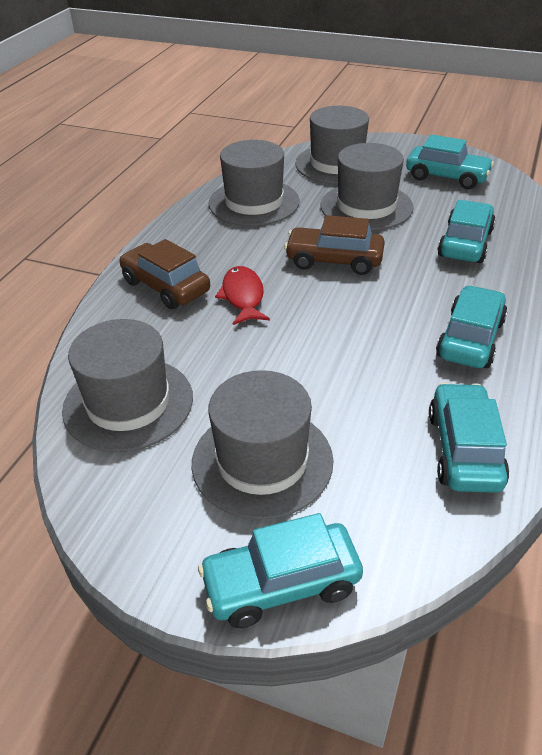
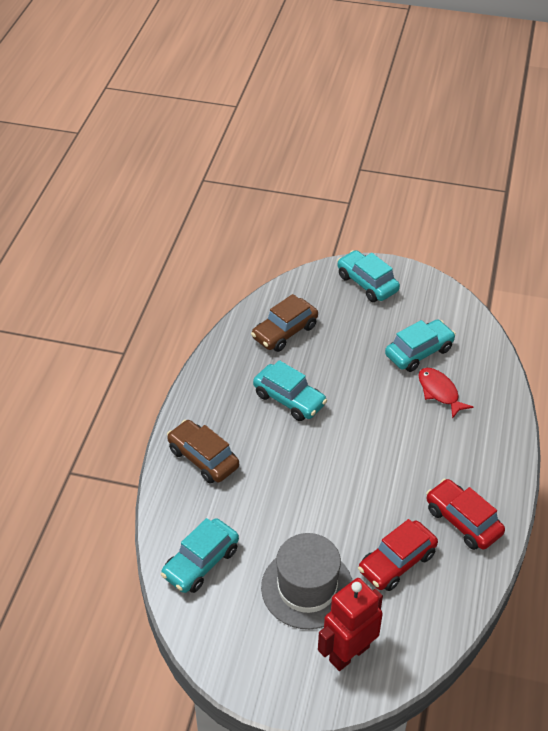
grey hat: [62,319,193,452] [192,370,333,520] [209,140,300,226] [295,106,369,184] [320,143,414,231] = 5 -> [261,533,353,629] = 1
red car: none = 0 -> [358,519,438,591] [426,479,505,550] = 2
red robot: none = 0 -> [318,578,383,671] = 1
turquoise car: [198,513,363,628] [406,134,494,189] [429,383,509,493] [436,285,507,368] [438,200,496,263] = 5 -> [161,518,239,593] [253,360,327,421] [337,250,400,302] [385,319,456,372] = 4

